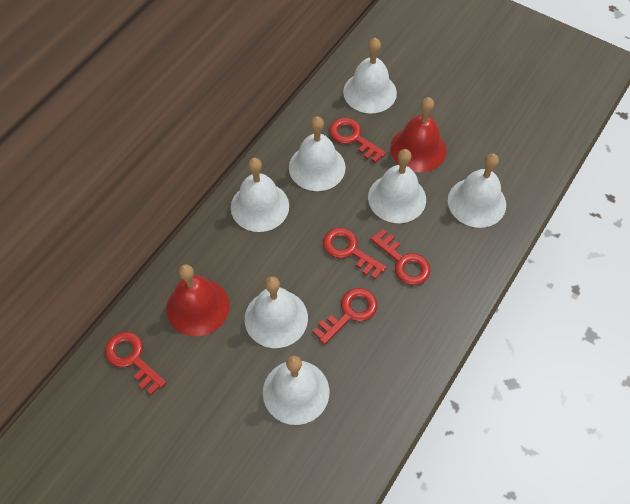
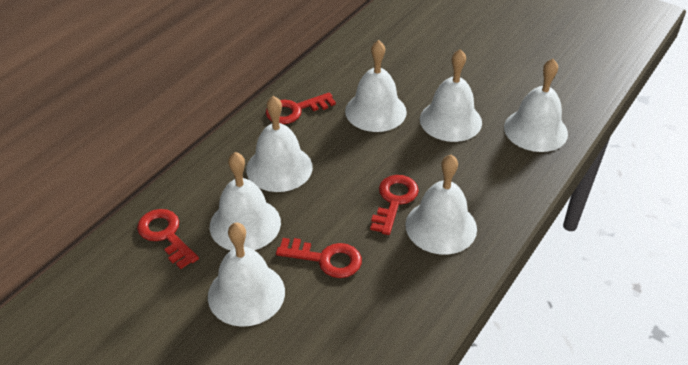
red bell: [166,264,230,337] [390,97,447,172] = 2 -> none = 0
red key: [105,332,166,395] [313,288,377,345] [323,228,387,280] [329,118,386,163] [370,229,431,285] = 5 -> [137,209,199,269] [266,92,336,124] [276,238,362,278] [370,175,419,235] = 4

